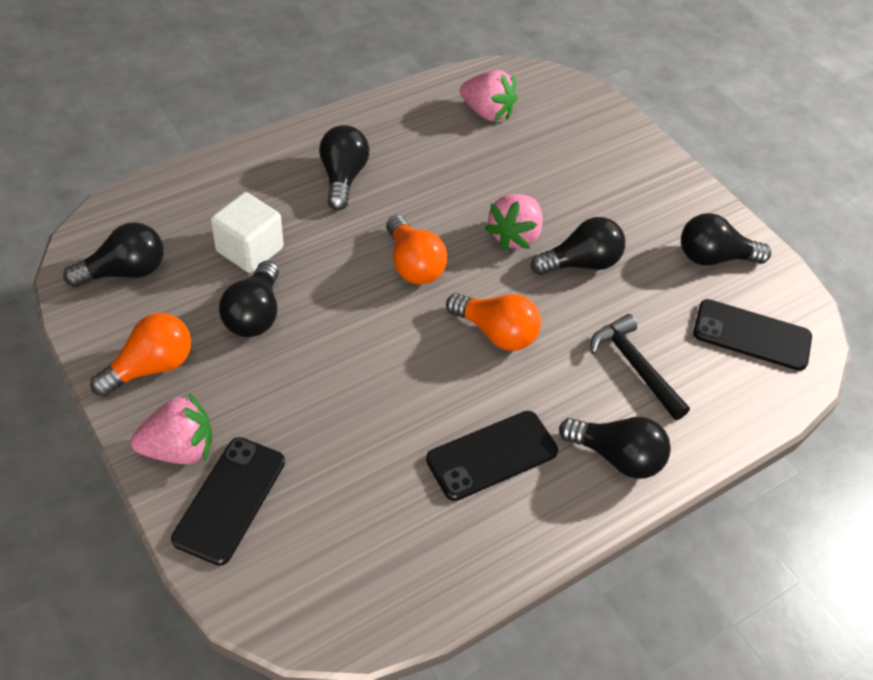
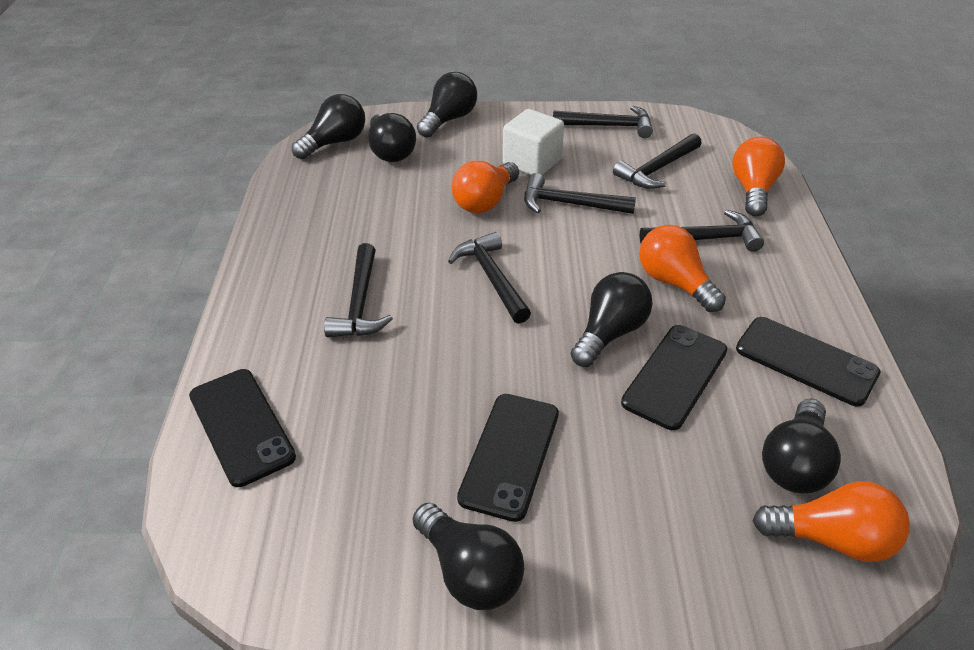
black hammer: [591,314,690,420] = 1 -> [324,243,393,337] [448,232,531,323] [524,173,636,214] [553,105,653,138] [613,133,702,189] [640,210,764,252] = 6
black phone: [171,437,285,566] [426,411,558,501] [693,299,812,371] = 3 -> [189,369,296,487] [457,394,559,522] [621,325,727,430] [736,317,880,406] = 4
orange light bulb: [90,313,191,397] [386,215,447,284] [446,293,541,351] = 3 -> [452,161,519,213] [639,225,726,312] [732,137,785,216] [753,481,910,562] = 4
pink strawberry: [131,393,212,464] [460,70,518,121] [484,194,543,251] = 3 -> none = 0

